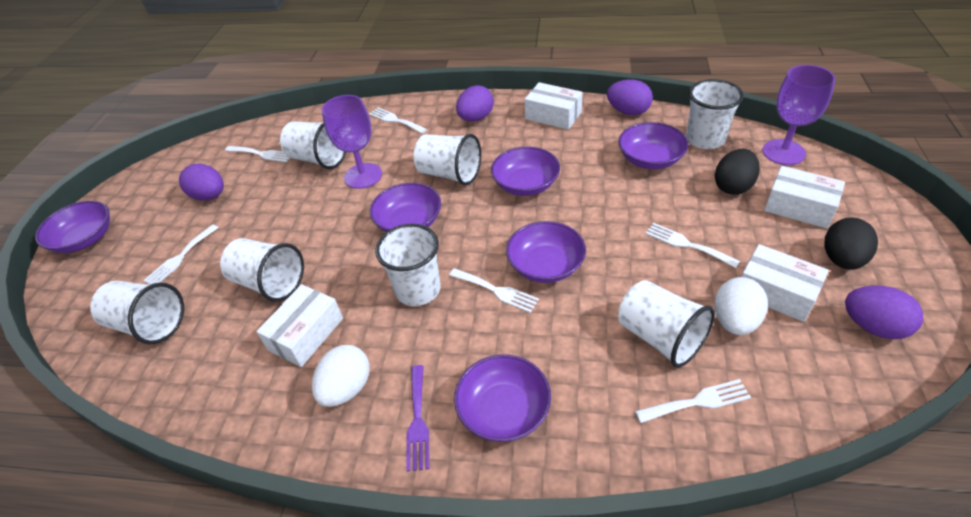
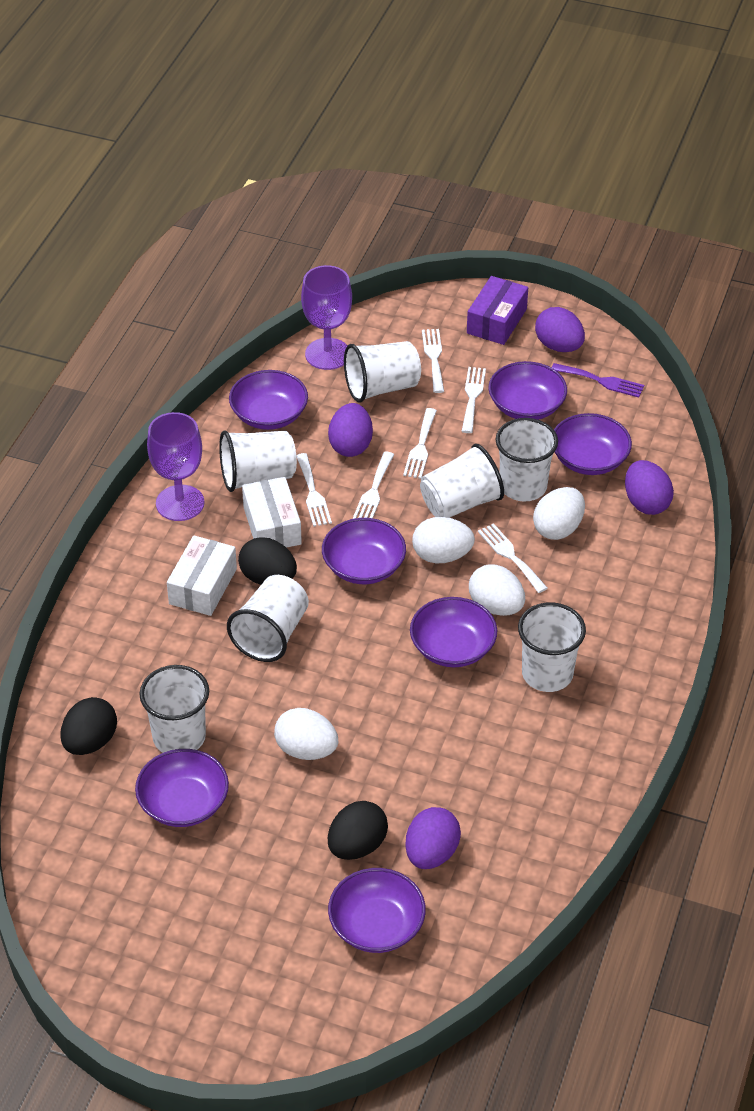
black egg: [715,149,760,195] [824,217,878,270] = 2 -> [60,697,117,755] [238,537,297,585] [328,801,388,860] = 3
purple bowl: [35,201,110,253] [370,183,441,232] [454,354,551,442] [491,146,560,196] [506,221,586,283] [618,122,688,169] = 6 -> [135,749,229,827] [229,370,308,430] [322,518,406,584] [328,868,426,953] [410,597,497,667] [488,361,567,420] [554,413,632,475] = 7
purple box: none = 0 -> [467,276,528,345] = 1
white box: [256,284,343,367] [525,82,583,130] [741,244,829,322] [764,166,845,229] = 4 -> [167,535,237,616] [242,477,302,548] = 2
white egg: [312,345,370,407] [714,277,768,335] = 2 -> [274,708,338,760] [412,517,475,563] [469,564,525,616] [533,487,585,540] = 4

